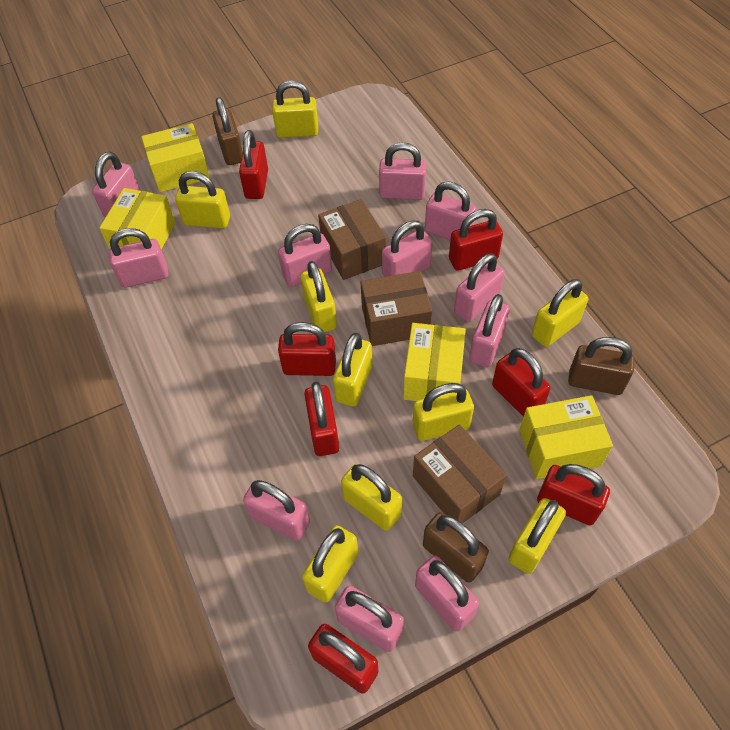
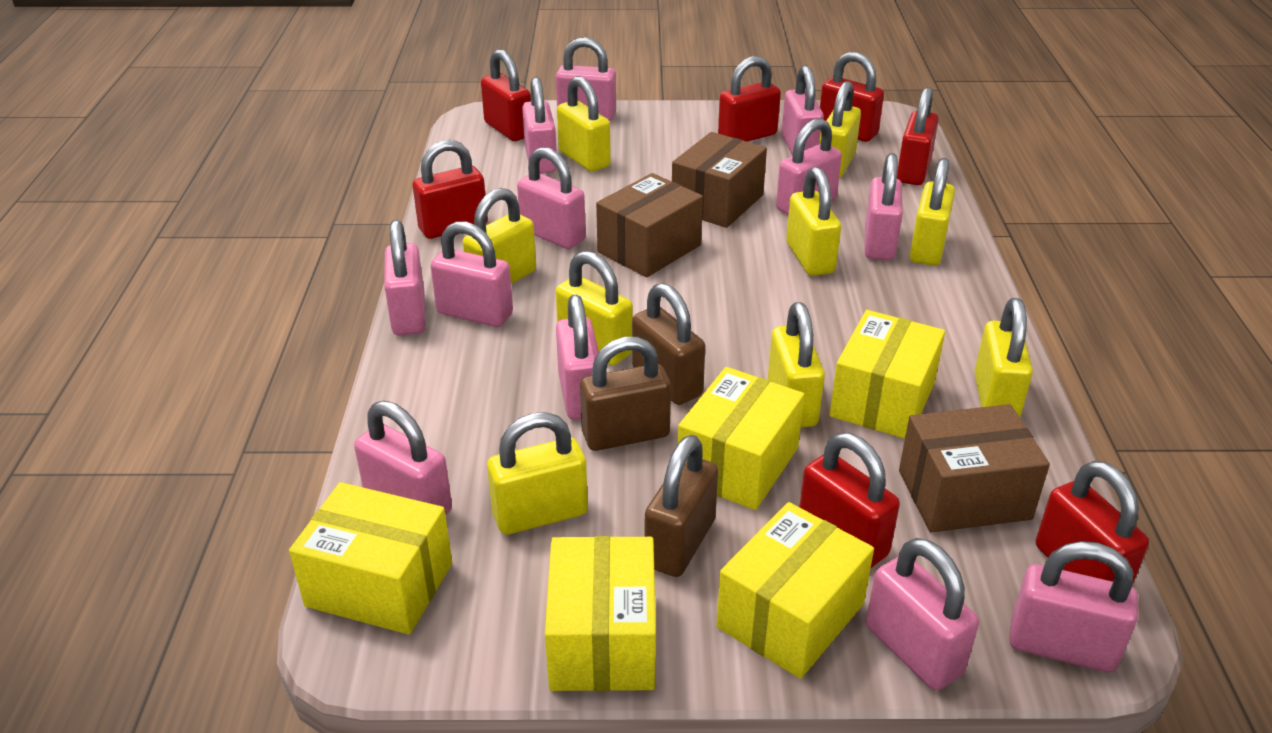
pink padlock: [92,152,140,217] [108,228,168,288] [243,480,310,541] [278,224,332,287] [335,586,404,652] [379,142,427,200] [382,221,433,277] [415,556,479,632] [425,181,477,240] [454,253,504,322] [469,294,510,368] = 11 -> [354,401,452,516] [384,220,426,335] [431,221,513,327] [517,147,586,249] [522,77,557,174] [556,37,616,121] [556,295,599,420] [776,118,842,215] [782,65,824,156] [864,153,903,261] [866,538,979,690] [1009,541,1138,672] = 12
yellow box: [99,188,176,249] [141,123,210,192] [403,323,466,401] [519,395,613,479] = 4 -> [289,482,452,635] [545,536,656,691] [678,367,804,510] [716,502,874,679] [830,310,945,439] = 5

